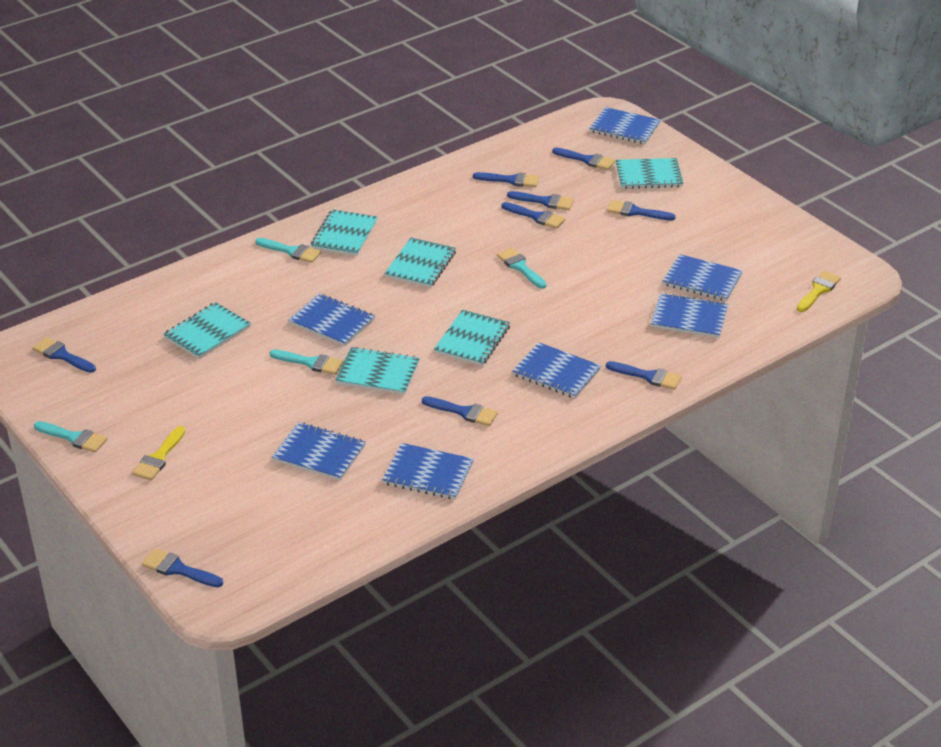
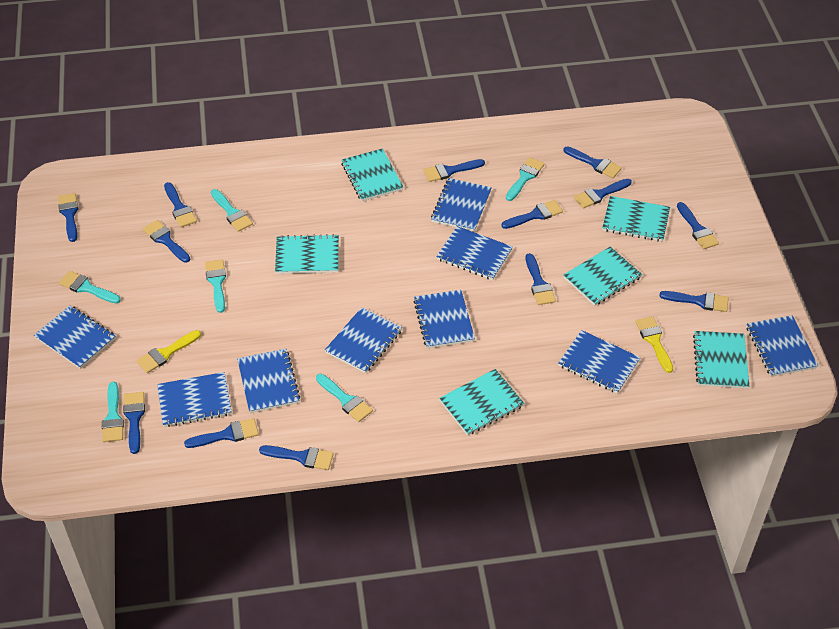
blue brush: [32,337,96,373] [142,549,223,587] [422,396,498,426] [473,172,539,187] [501,202,566,229] [507,191,574,210] [552,148,615,170] [606,361,682,390] [607,200,676,221] = 9 -> [58,193,78,242] [123,392,145,454] [143,220,190,263] [164,182,197,227] [184,418,259,448] [259,445,334,470] [423,159,485,182] [501,200,563,229] [526,253,556,305] [564,146,622,178] [574,179,632,209] [659,291,728,312] [677,202,719,249] = 13
blue notebook: [272,422,366,481] [288,293,375,346] [382,443,474,500] [512,342,601,398] [589,107,661,144] [651,293,728,338] [663,254,743,301] = 7 -> [34,305,116,369] [157,372,232,427] [237,349,300,413] [325,307,402,373] [413,290,475,348] [431,178,492,232] [436,226,513,280] [558,330,641,394] [747,315,818,377] = 9
turquoise brush: [34,421,107,453] [255,238,321,263] [270,350,343,375] [497,248,547,289] = 4 -> [59,271,121,304] [102,382,124,442] [205,259,226,313] [211,189,253,232] [316,374,373,422] [506,157,545,201] = 6

